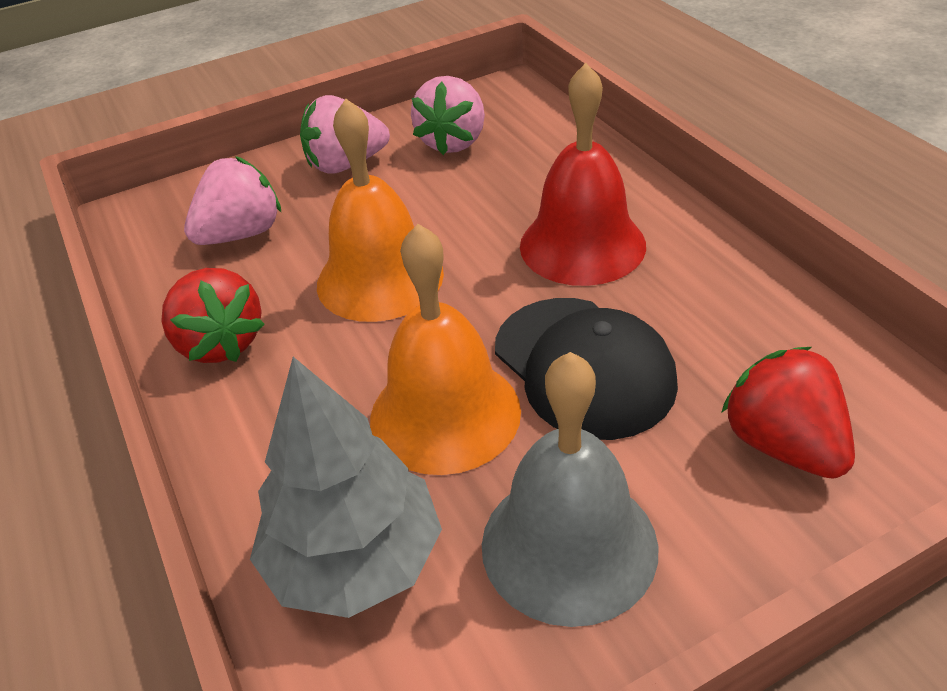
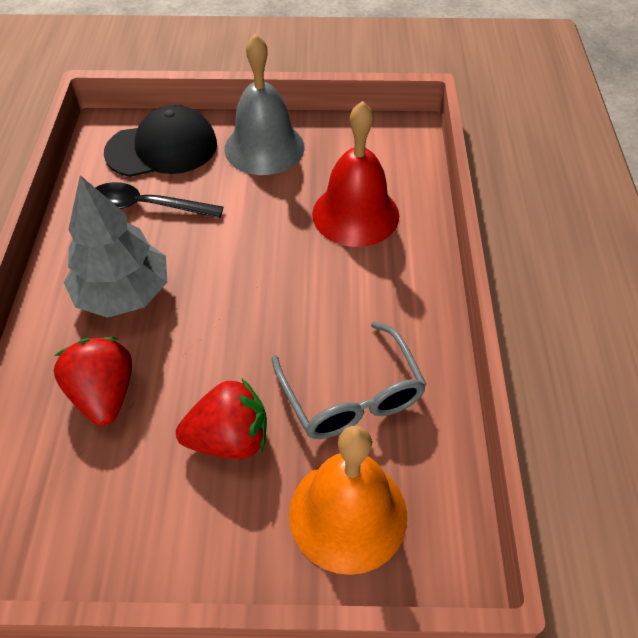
black spoon: none = 0 -> [96,182,223,218] = 1
grey glasses: none = 0 -> [272,321,427,439] = 1
orange bell: [317,99,444,322] [370,224,521,475] = 2 -> [289,426,407,575] = 1
pink strawberry: [184,156,281,245] [300,95,390,174] [411,76,485,155] = 3 -> none = 0

